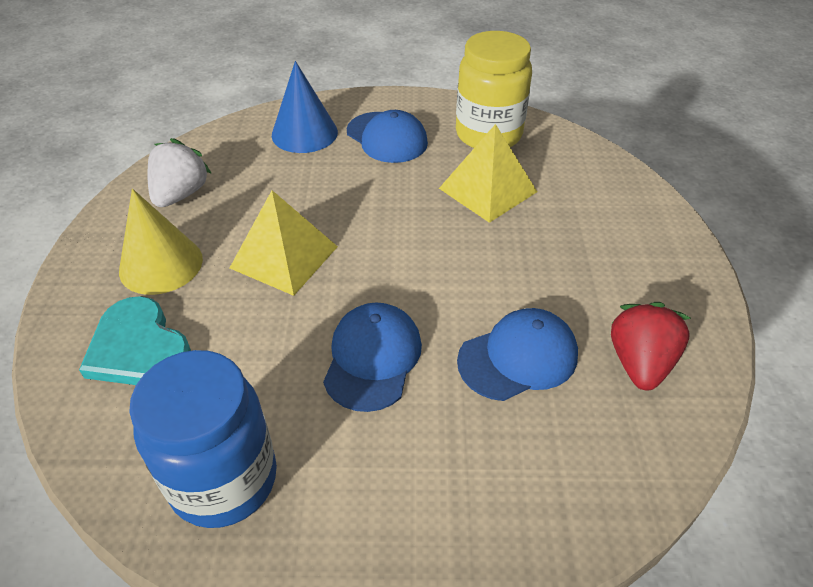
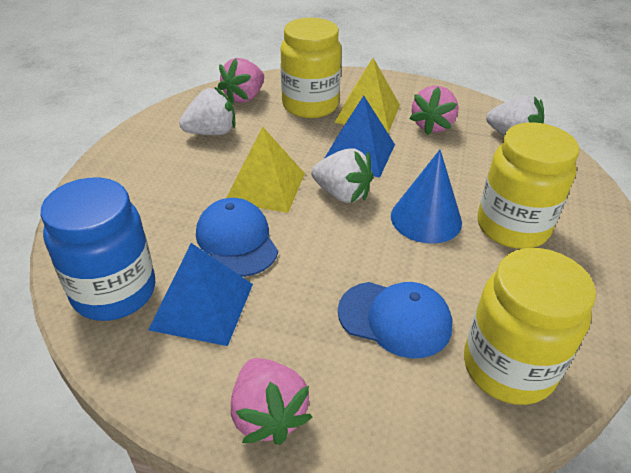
blue cap: [323,302,422,412] [347,110,428,163] [457,308,578,401] = 3 -> [196,198,278,277] [338,282,452,358] = 2
blue pyramid: none = 0 -> [148,243,253,346] [324,96,395,178] = 2
pink strawberry: none = 0 -> [217,58,264,104] [231,358,312,445] [409,86,459,135] = 3
red strawberry: [611,302,691,390] = 1 -> none = 0
turquoise heart: [79,296,191,385] = 1 -> none = 0
white strawberry: [147,138,212,207] = 1 -> [179,87,235,135] [311,148,374,203] [486,95,544,136] = 3
yellow cone: [119,189,203,295] = 1 -> none = 0
yellow jar: [456,31,532,148] = 1 -> [281,18,342,118] [464,248,596,405] [477,122,579,249] = 3

